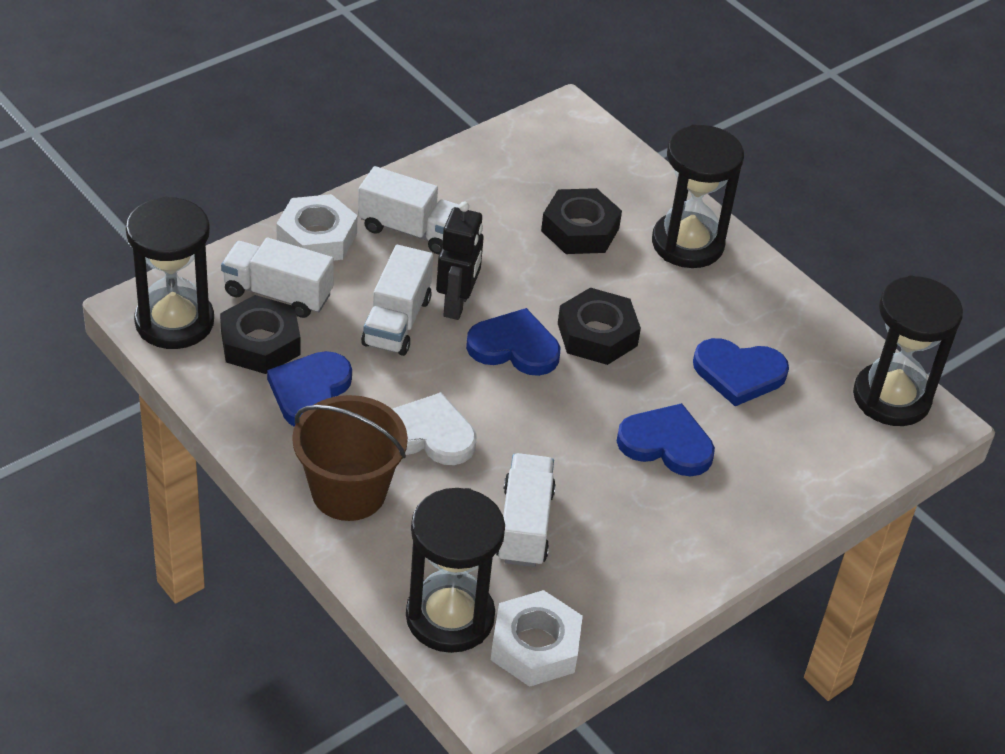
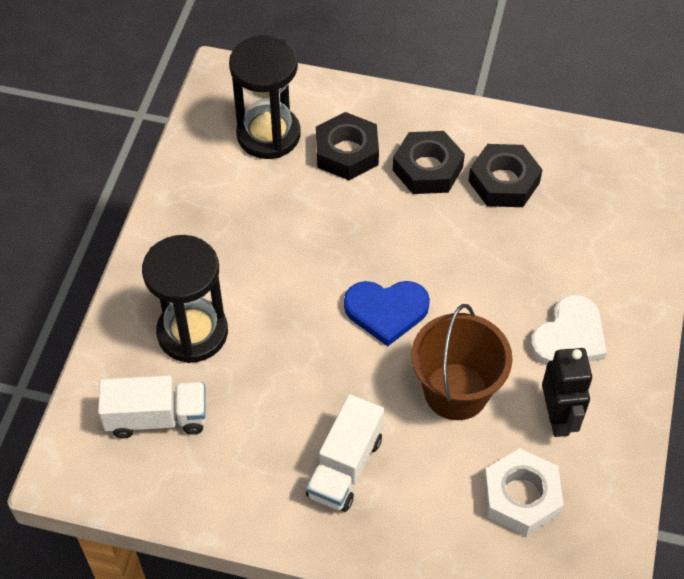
black hourglass: [126,197,214,349] [406,488,505,653] [652,125,744,268] [853,276,963,426] = 4 -> [142,235,228,363] [229,35,301,159] = 2
blue heart: [267,351,352,427] [466,308,560,376] [616,403,715,476] [693,338,789,406] = 4 -> [344,281,430,346] = 1
white nut: [276,194,358,260] [491,590,583,687] = 2 -> [483,448,564,536] = 1
white truck: [221,238,334,318] [358,166,459,255] [361,245,433,356] [496,453,556,567] = 4 -> [98,376,206,438] [306,394,384,512] = 2

